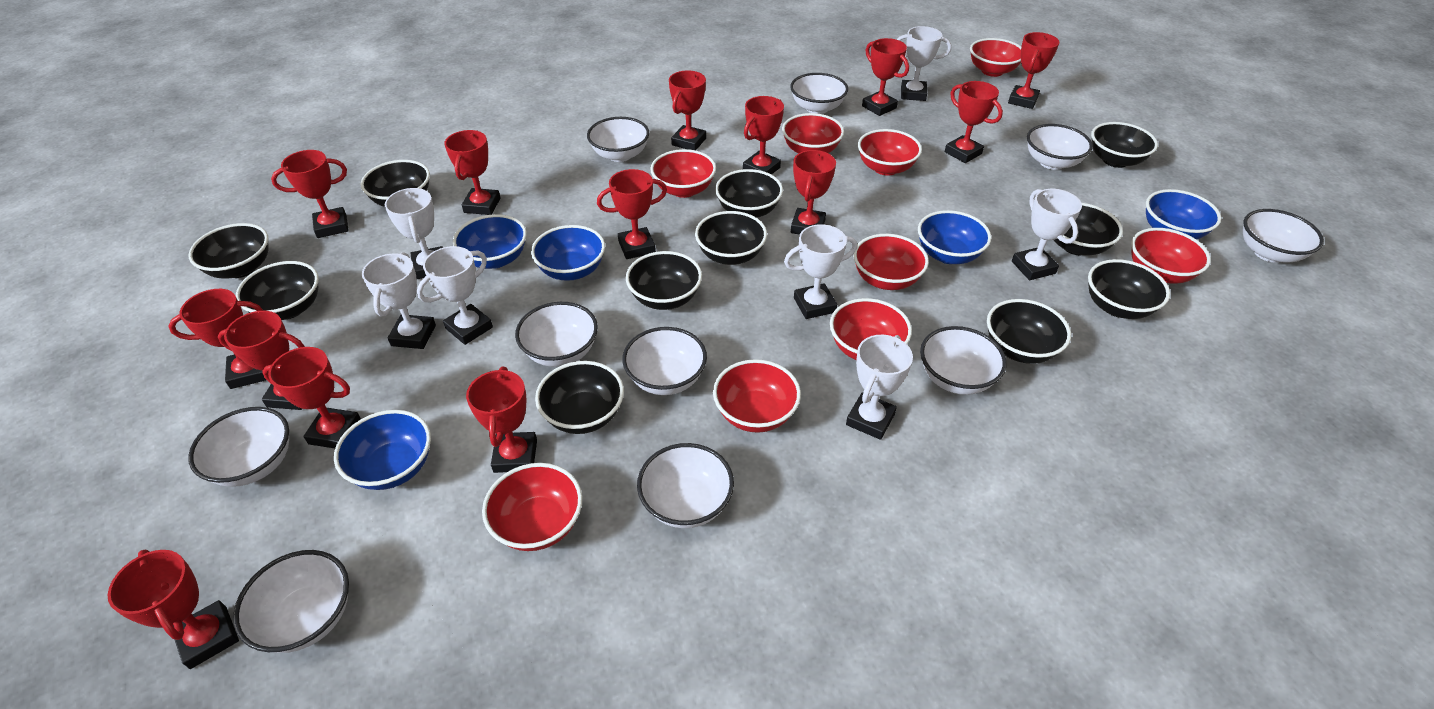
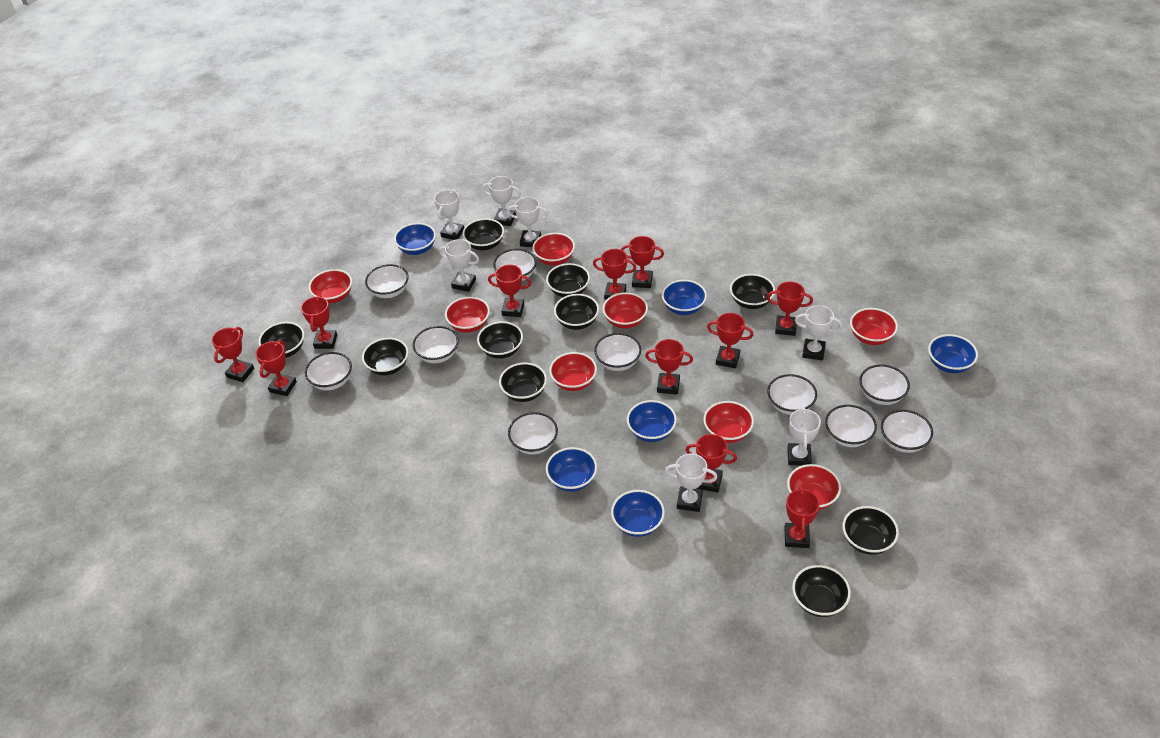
black bowl: [189,223,269,279] [236,261,319,320] [361,160,430,207] [535,361,624,434] [626,251,702,310] [695,211,767,265] [715,169,783,218] [987,299,1071,364] [1054,203,1123,255] [1088,259,1170,319] [1091,122,1158,168] = 11 -> [258,322,304,358] [362,338,408,375] [463,218,504,250] [477,321,523,359] [499,362,547,402] [546,263,590,297] [554,294,599,330] [730,274,775,309] [792,565,851,617] [842,506,899,555] = 10
blue bowl: [334,410,431,490] [453,214,527,269] [531,225,605,281] [918,210,991,264] [1146,189,1221,240] = 5 -> [394,223,436,255] [546,447,597,492] [611,490,665,537] [627,400,677,442] [662,280,707,315] [928,334,978,373] = 6
red bowl: [482,463,582,551] [650,149,716,198] [713,359,801,433] [782,113,844,154] [830,298,912,360] [853,234,929,290] [858,129,922,176] [970,38,1021,77] [1131,228,1211,284] = 9 -> [309,269,352,303] [445,297,490,333] [532,233,575,266] [549,352,597,391] [603,292,648,328] [703,401,754,443] [787,464,841,510] [850,308,898,345] = 8
red trophy: [108,550,239,669] [168,289,266,389] [218,311,305,410] [262,347,361,448] [271,150,349,238] [444,130,500,215] [466,367,537,473] [597,169,667,259] [669,70,706,150] [743,96,784,175] [791,150,836,235] [862,38,909,116] [945,81,1003,163] [1008,32,1059,109] = 14 -> [212,327,254,382] [255,340,297,396] [301,295,337,349] [488,265,531,317] [593,249,636,300] [621,236,664,288] [645,339,693,394] [686,434,737,493] [707,313,754,368] [766,282,813,336] [784,486,820,548] = 11

